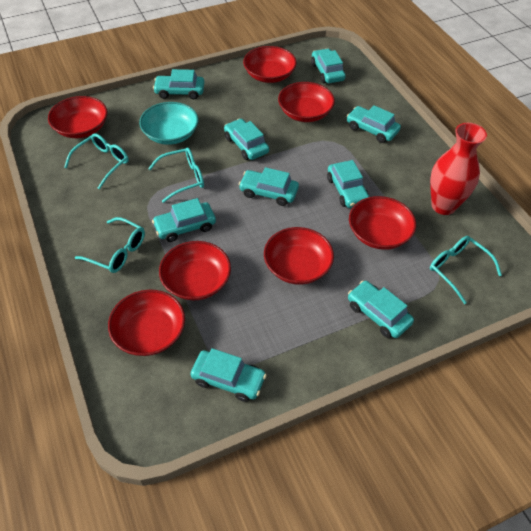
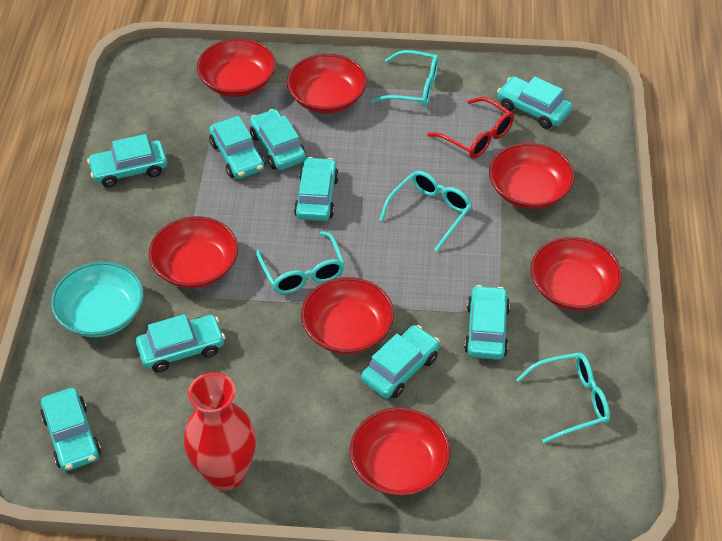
red glasses: none = 0 -> [428,97,514,158] = 1

